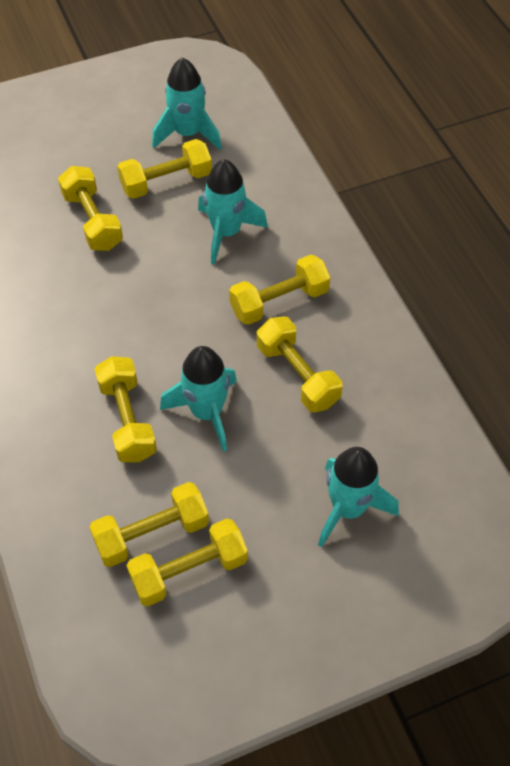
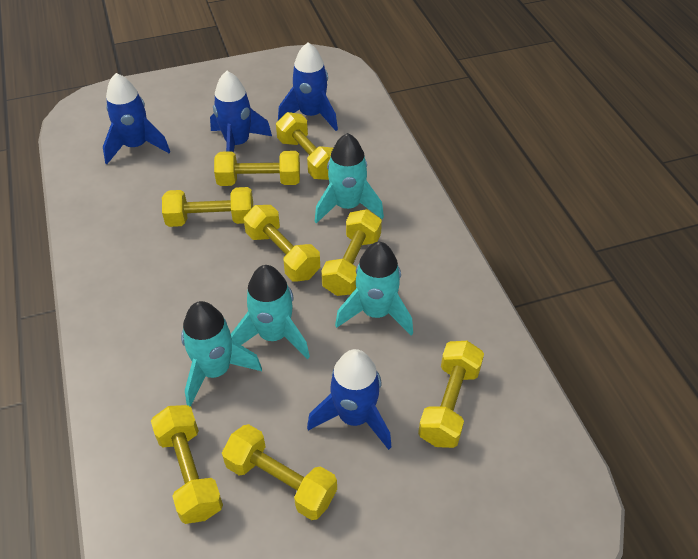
blue rocket: none = 0 -> [103,73,170,164] [210,71,272,153] [278,42,338,131] [307,349,392,450] = 4
yellow dumbbell: [58,166,123,251] [89,482,209,567] [95,356,157,462] [117,139,212,199] [126,519,248,606] [229,255,330,325] [257,316,343,413] = 7 -> [151,405,223,524] [162,187,253,227] [214,151,300,186] [222,424,337,520] [244,205,320,282] [276,112,333,180] [321,209,382,296] [418,341,484,448] = 8

